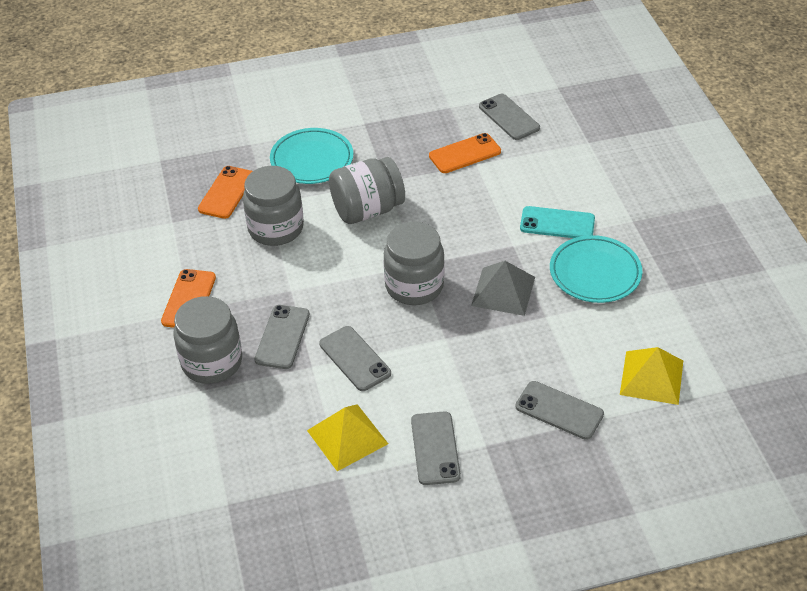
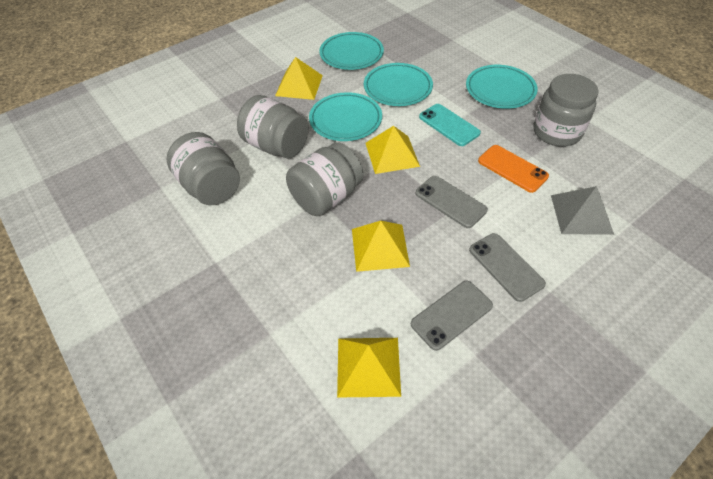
grey phone: [255,305,310,369] [319,326,391,391] [411,411,461,485] [479,94,540,140] [515,381,604,440] = 5 -> [411,281,493,351] [416,176,488,228] [469,233,546,302] = 3
orange phone: [161,269,216,328] [198,166,253,219] [429,133,501,173] = 3 -> [478,145,549,193] = 1
turquoise plate: [270,128,353,184] [550,235,643,303] = 2 -> [309,92,382,141] [319,32,384,70] [364,63,433,106] [466,65,538,109] = 4
yellow pyramid: [307,404,388,471] [620,347,683,405] = 2 -> [275,57,323,100] [337,338,401,398] [352,221,410,272] [366,126,420,174] = 4

